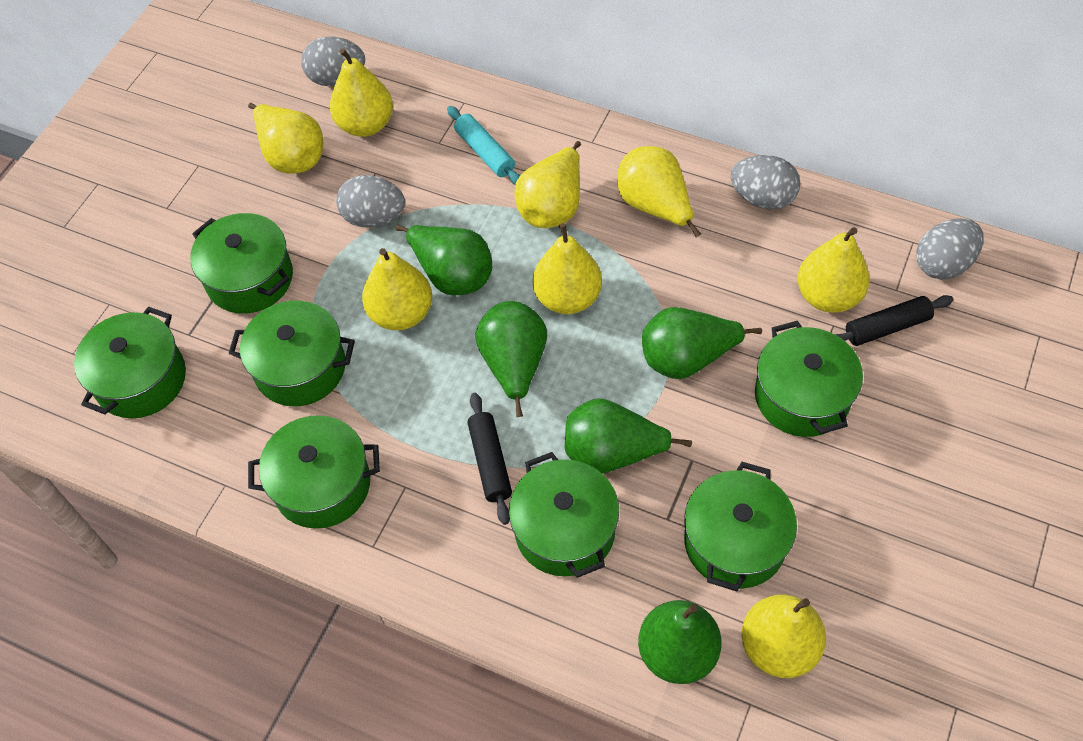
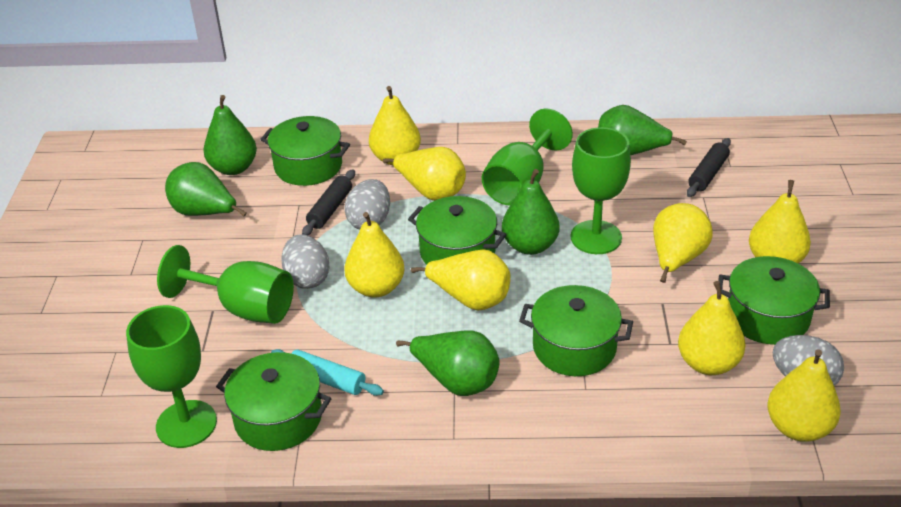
green goblet: none = 0 -> [126,305,217,448] [157,245,294,324] [482,108,573,205] [570,127,631,254] = 4
green pot: [74,306,186,418] [190,213,293,314] [228,301,355,406] [248,415,380,528] [509,452,619,578] [684,462,797,591] [755,321,863,437] = 7 -> [216,352,332,451] [260,116,350,186] [408,196,507,265] [519,285,633,376] [718,256,830,345] = 5
grey egg: [301,36,365,86] [336,175,405,228] [731,155,800,210] [916,218,983,280] = 4 -> [281,234,330,289] [344,179,390,230] [772,335,844,386] = 3

